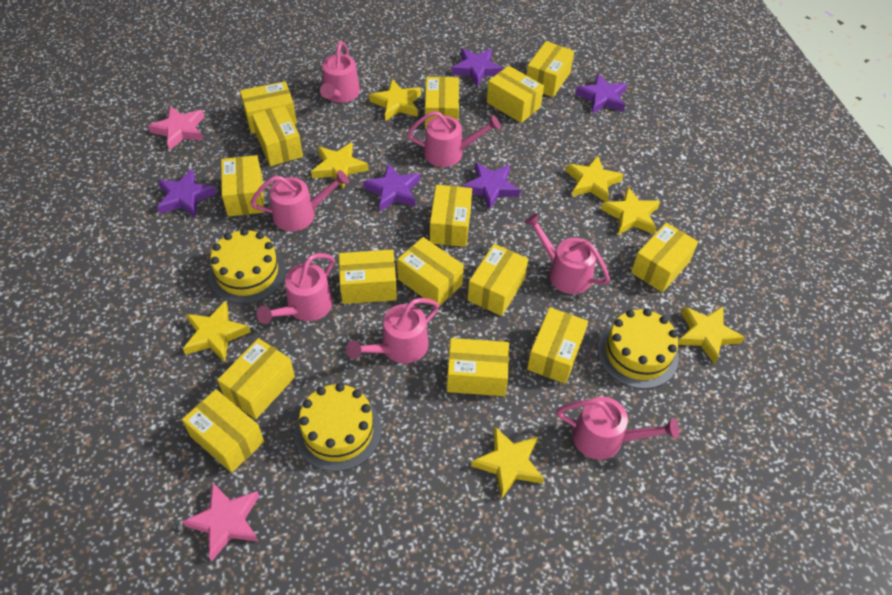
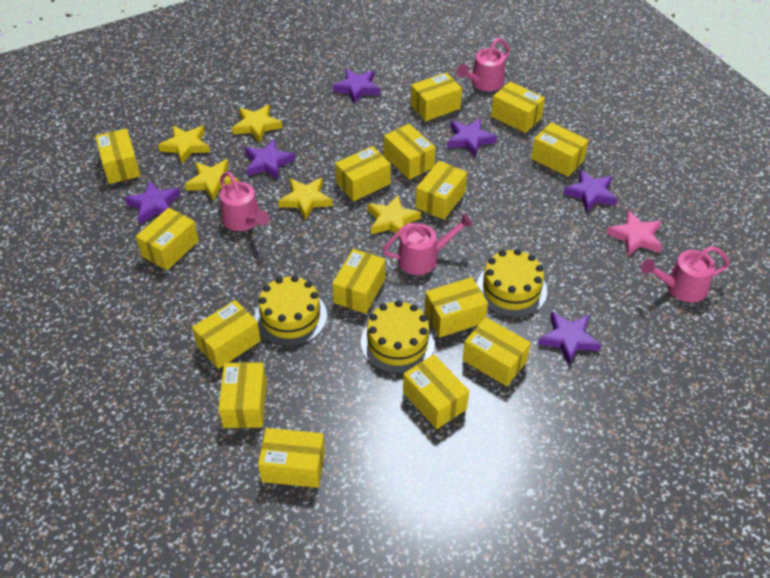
pink star: [148,106,204,150] [182,483,259,561] = 2 -> [607,210,663,256] = 1
pink watering can: [250,170,349,232] [257,253,335,324] [320,41,360,103] [347,298,439,364] [407,111,501,167] [524,213,610,294] [557,397,679,460] = 7 -> [220,172,270,231] [383,213,473,275] [457,38,510,91] [641,246,730,302] = 4
purple star: [157,169,217,218] [363,163,420,211] [451,48,503,87] [462,162,520,210] [575,73,627,114] = 5 -> [125,181,180,224] [245,139,295,180] [332,69,380,104] [447,118,497,157] [538,311,602,365] [563,169,618,213] = 6
yellow star: [183,301,251,362] [311,142,369,189] [369,79,421,121] [471,427,544,499] [566,155,624,202] [601,187,660,235] [678,306,745,364] = 7 -> [158,126,210,164] [185,159,239,201] [232,104,283,143] [278,178,333,221] [368,195,421,237] = 5

